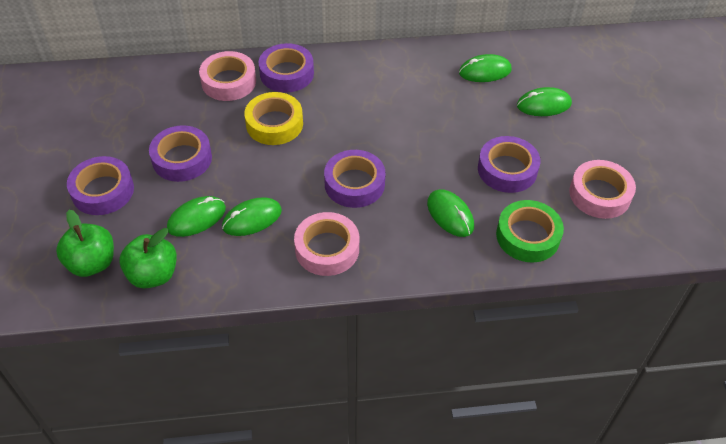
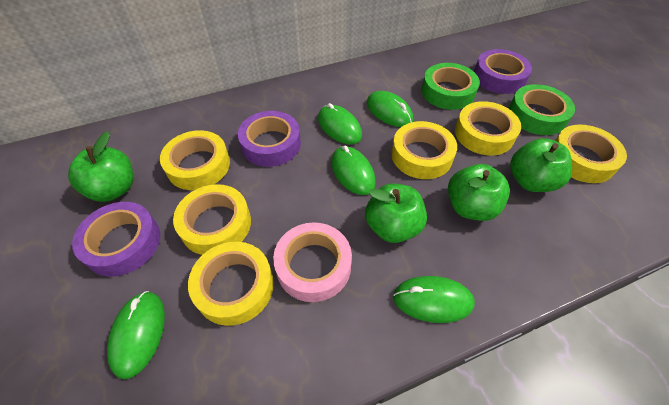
green apple: [56,210,114,277] [119,228,177,288] = 2 -> [68,131,133,202] [365,183,427,243] [448,164,510,221] [510,138,572,192] = 4
green tape: [496,200,564,262] = 1 -> [422,63,480,110] [508,84,575,135] = 2
pink tape: [199,51,256,101] [294,212,359,276] [569,160,636,219] = 3 -> [273,222,352,302] = 1
purple tape: [67,156,134,215] [149,125,212,182] [259,43,314,93] [324,150,386,208] [478,136,541,193] = 5 -> [72,202,160,277] [238,111,301,167] [474,49,532,94] = 3
yellow tape: [244,92,303,145] = 1 -> [160,130,230,190] [173,184,251,255] [188,242,274,326] [391,121,457,179] [455,101,521,156] [555,125,627,183] = 6

